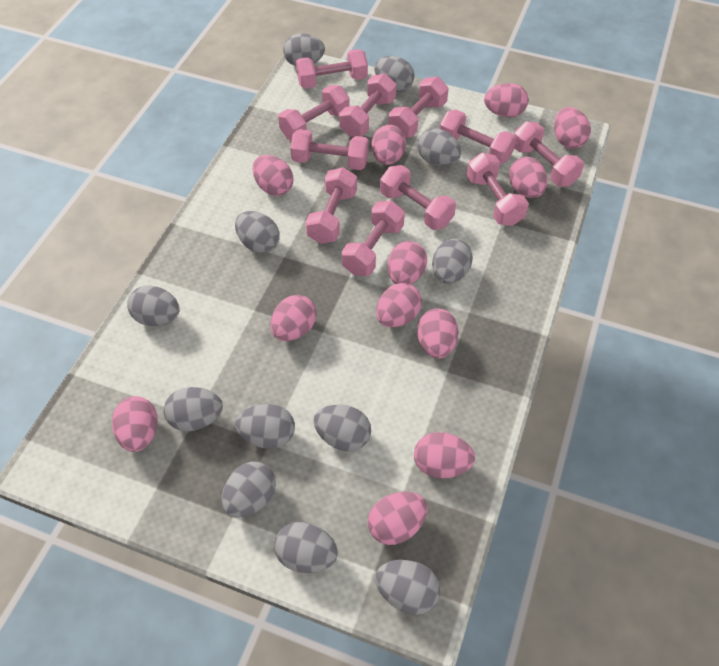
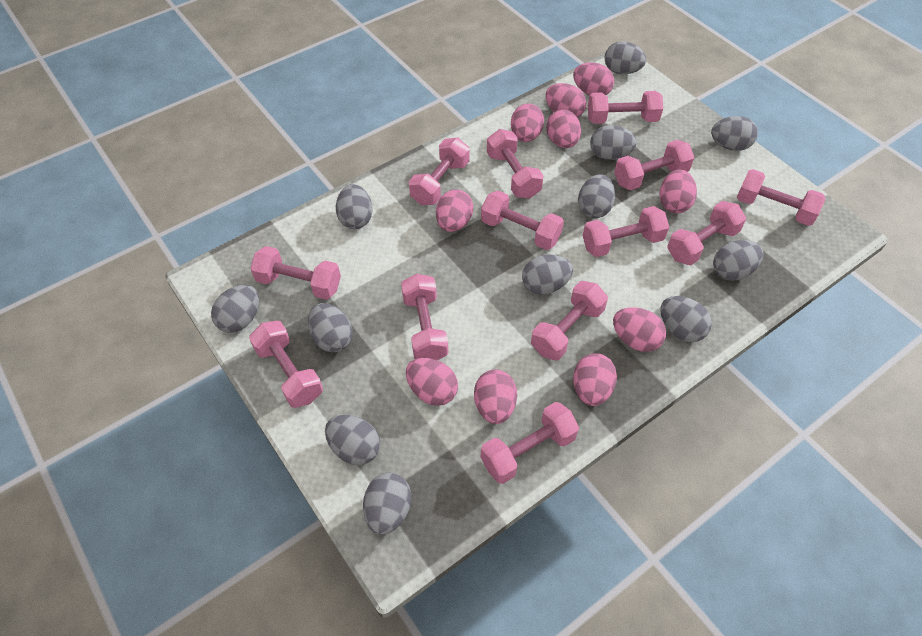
pink dumbbell: [278,85,350,140] [290,129,369,170] [296,49,368,89] [306,167,357,244] [339,74,396,137] [342,201,405,276] [380,165,456,230] [388,77,449,138] [439,110,517,164] [467,153,529,226] [514,121,584,186] = 11 -> [249,321,323,408] [250,246,341,300] [401,274,448,360] [409,138,470,205] [481,191,564,250] [481,402,579,484] [487,129,544,199] [531,281,608,360] [583,206,669,257] [588,91,663,124] [614,140,695,190] [667,201,746,265] [737,169,825,226] = 13
pink egg: [112,396,158,452] [253,155,294,196] [270,295,317,341] [368,492,427,545] [371,125,406,165] [376,283,422,327] [387,241,427,284] [414,432,475,478] [417,308,459,359] [484,83,529,117] [509,157,547,198] [554,107,591,149] = 12 -> [406,358,458,406] [436,189,473,232] [474,369,517,424] [511,104,544,142] [546,83,586,118] [546,109,581,148] [573,62,614,95] [573,353,617,406] [613,307,666,352] [659,169,697,214] = 10

